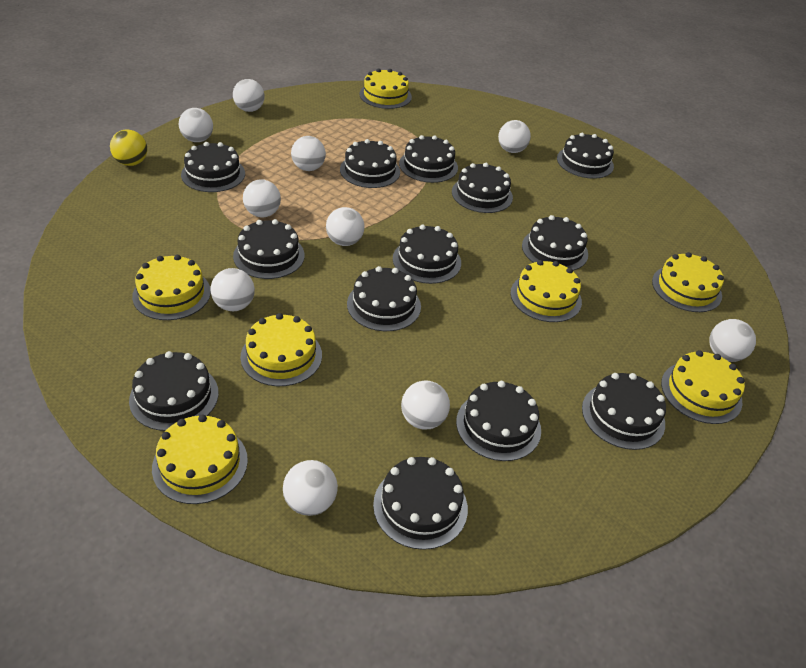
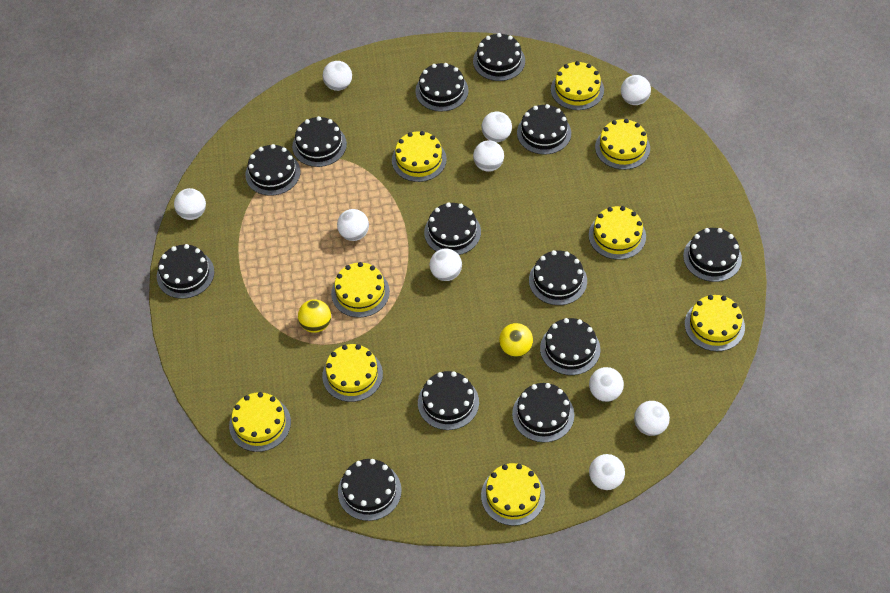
yellow ball: [110,130,147,166] = 1 -> [298,299,331,333] [499,323,533,357] = 2
yellow cake: [132,255,211,320] [152,414,248,504] [240,313,322,386] [359,69,412,109] [511,260,582,322] [652,252,724,312] [661,350,745,424] = 7 -> [229,392,291,452] [322,344,383,402] [331,262,390,318] [392,131,447,182] [481,463,545,526] [551,61,604,110] [589,206,646,260] [595,119,650,170] [685,295,745,351] = 9

